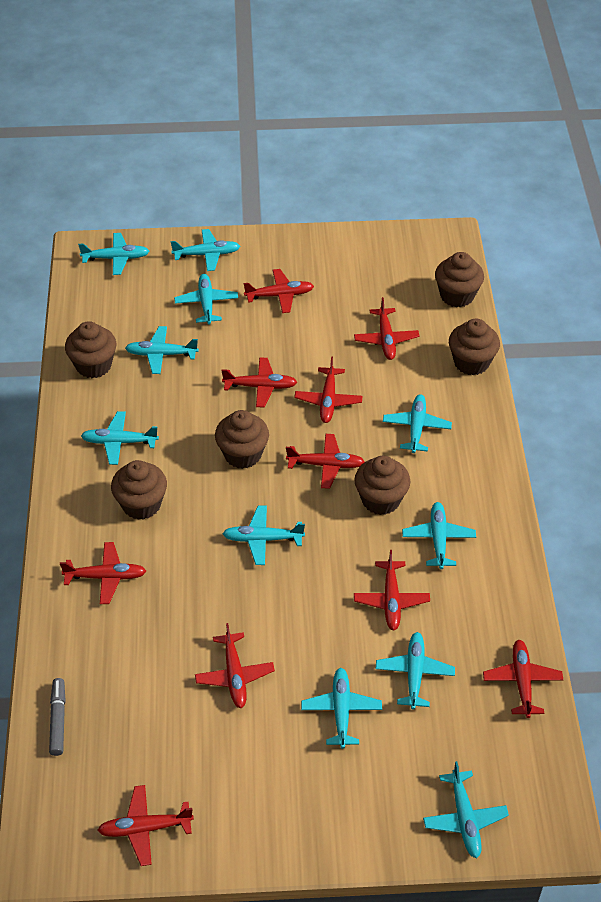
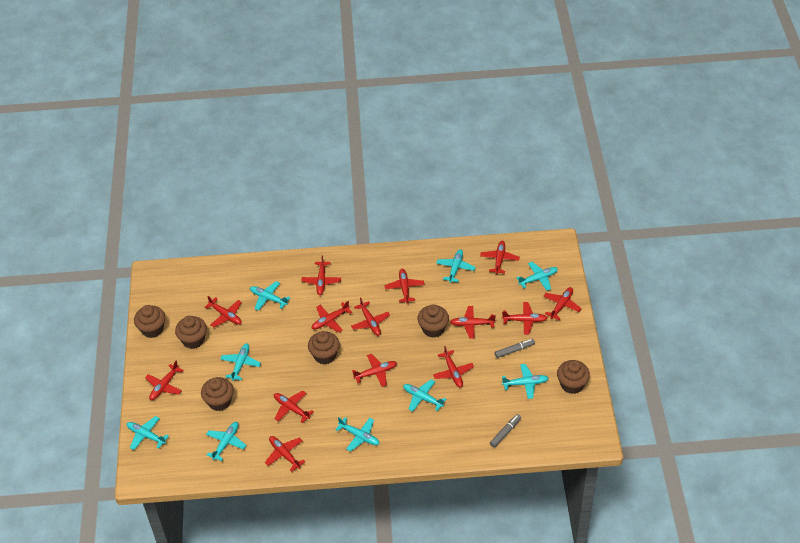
grey marker: [49,678,66,756] = 1 -> [490,414,521,448] [495,339,535,358] = 2
red plane: [60,542,146,604] [97,785,194,866] [195,623,275,708] [221,358,297,407] [244,269,314,313] [286,434,365,489] [294,357,363,423] [354,297,420,360] [354,550,430,631] [483,640,563,718] = 10 -> [145,361,184,400] [205,296,242,327] [265,436,305,472] [274,390,314,423] [301,255,341,295] [312,301,352,333] [351,297,390,336] [352,354,397,387] [385,269,425,304] [433,346,474,388] [450,306,496,339] [480,241,520,274] [502,302,547,335] [543,287,582,320] = 14
turquoise plane: [78,233,149,275] [81,411,159,465] [125,326,199,374] [171,229,240,271] [174,274,238,325] [222,505,305,565] [301,668,382,749] [376,632,455,710] [383,394,452,453] [402,502,476,569] [423,761,509,858] = 11 -> [127,416,169,450] [206,422,246,461] [220,343,261,381] [250,281,290,311] [335,417,379,452] [403,380,446,412] [436,249,476,283] [502,364,549,399] [516,262,558,291] = 9

